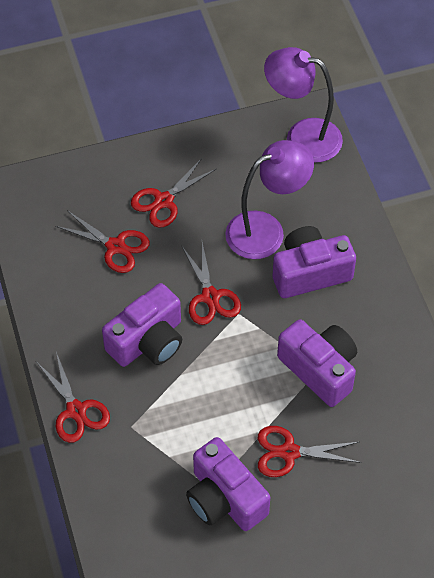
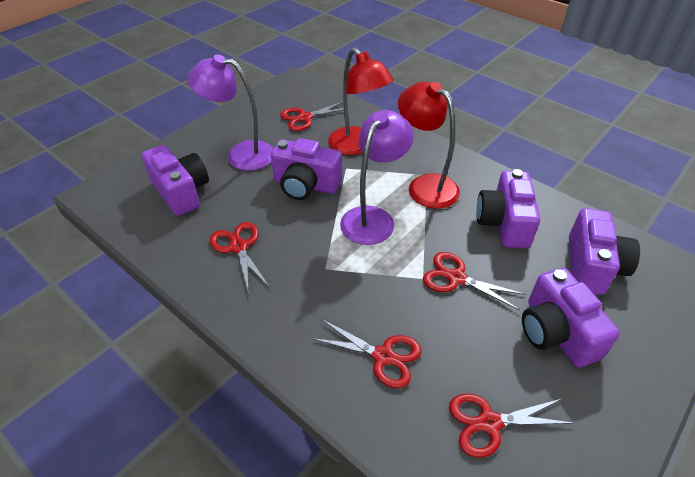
purple camera: [102,283,182,367] [186,437,270,531] [273,226,356,298] [277,319,357,407] = 4 -> [141,145,209,216] [271,138,342,200] [476,169,540,248] [522,268,620,368] [569,208,640,295] = 5
red lamp: none = 0 -> [328,48,394,155] [398,82,460,209] = 2

